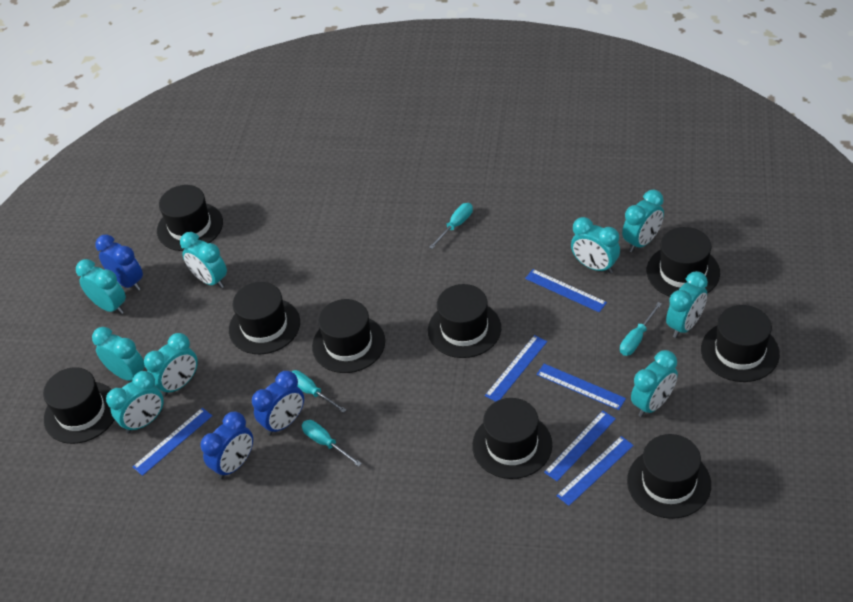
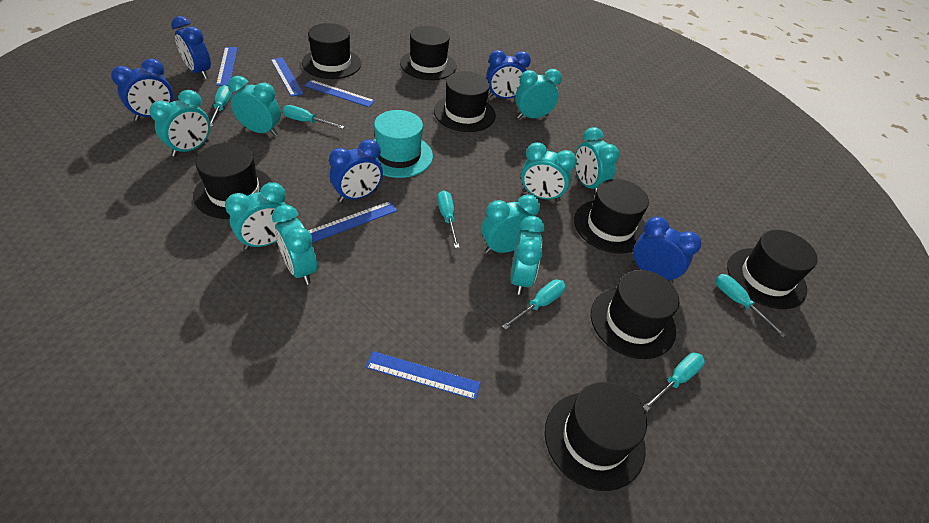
black hat: [43,367,115,444] [157,185,223,251] [229,282,300,354] [312,299,385,373] [428,284,501,358] [472,398,552,479] [627,434,711,519] [647,227,720,297] [701,305,780,382] = 9 -> [193,143,272,219] [302,23,361,79] [400,26,457,80] [434,71,496,132] [545,382,647,491] [574,179,649,253] [591,270,679,359] [727,230,818,309] = 8
blue clock: [95,235,143,291] [201,412,253,479] [252,371,304,436] = 3 -> [111,58,173,121] [171,16,211,79] [329,139,383,202] [486,50,531,99] [632,217,701,284] = 5
blue ruler: [133,408,212,476] [485,335,547,402] [525,269,607,312] [537,364,626,410] [544,411,616,481] [556,436,634,506] = 6 -> [216,47,238,86] [271,57,304,97] [304,80,375,107] [308,201,397,243] [366,351,481,400] = 5
turquoise hat: none = 0 -> [374,110,433,178] = 1
turquoise screwdriver: [291,370,346,413] [302,420,362,467] [429,203,473,249] [620,302,662,356] = 4 -> [210,85,232,127] [283,105,345,129] [437,190,460,248] [502,280,566,330] [643,353,705,411] [716,274,786,337] = 6

